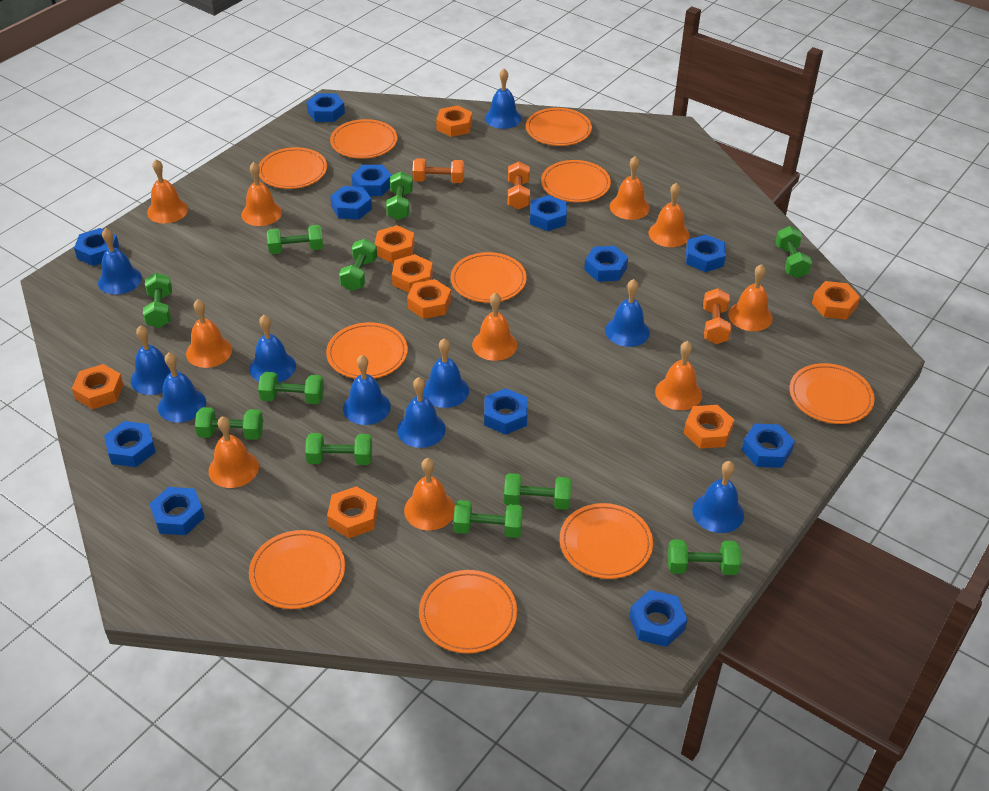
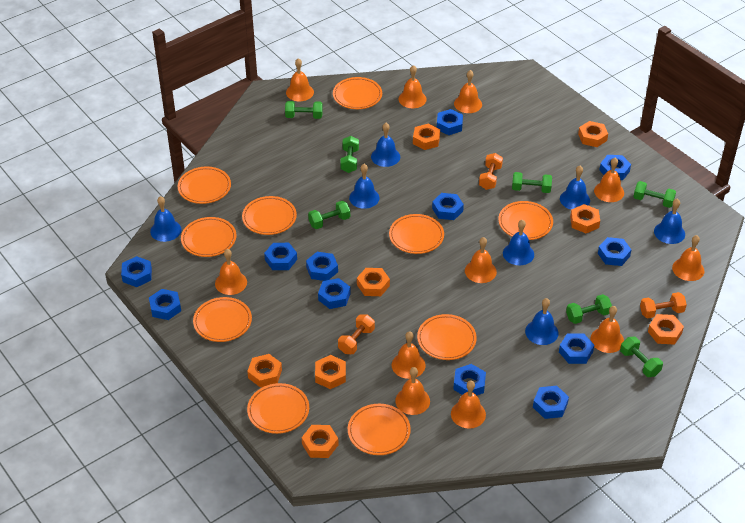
blue bell: [98,228,142,295] [131,325,177,395] [158,353,206,423] [250,315,296,383] [343,355,391,425] [397,377,446,448] [423,338,469,408] [485,69,521,129] [605,279,650,347] [692,461,744,533] = 10 -> [150,196,181,242] [349,164,380,209] [371,123,400,167] [503,220,534,265] [525,298,559,345] [560,166,590,210] [654,198,685,244] = 7
green dumbbell: [143,273,172,328] [195,407,263,440] [258,372,324,404] [267,225,323,254] [305,433,372,465] [339,239,377,291] [386,171,413,220] [453,500,523,538] [504,473,571,510] [668,539,741,575] [776,226,812,278] = 11 -> [285,101,323,119] [308,201,350,229] [340,136,359,173] [512,172,552,193] [566,294,612,324] [620,337,663,377] [633,181,676,208] = 7
orange bell: [147,159,188,224] [186,299,232,368] [208,416,259,488] [241,162,282,226] [404,458,455,530] [472,292,517,361] [610,156,650,220] [649,183,690,247] [655,341,702,410] [728,264,773,331] = 10 -> [215,249,247,295] [286,58,314,101] [392,331,426,379] [395,367,430,415] [399,65,427,108] [451,381,486,429] [454,70,482,113] [465,237,497,283] [590,306,624,353] [594,158,624,202] [672,235,704,281] = 11

